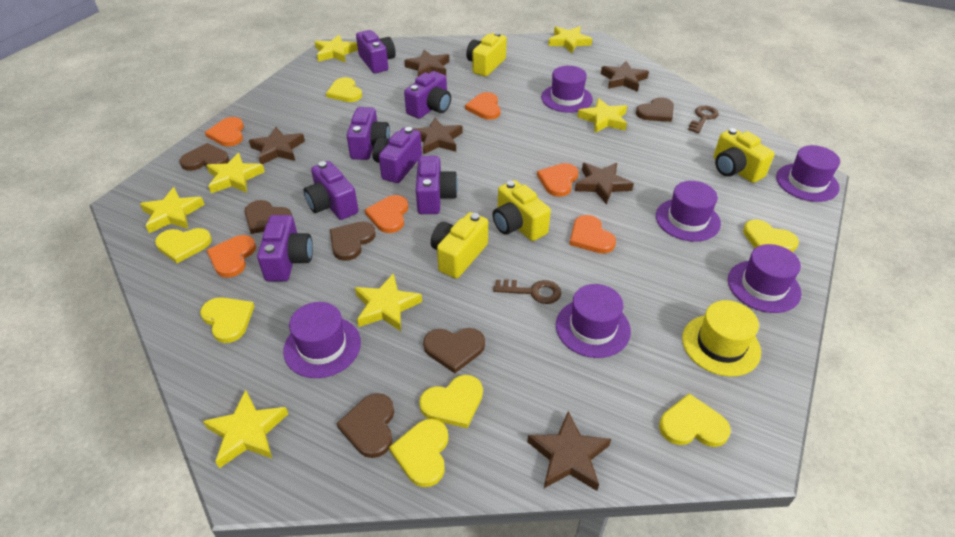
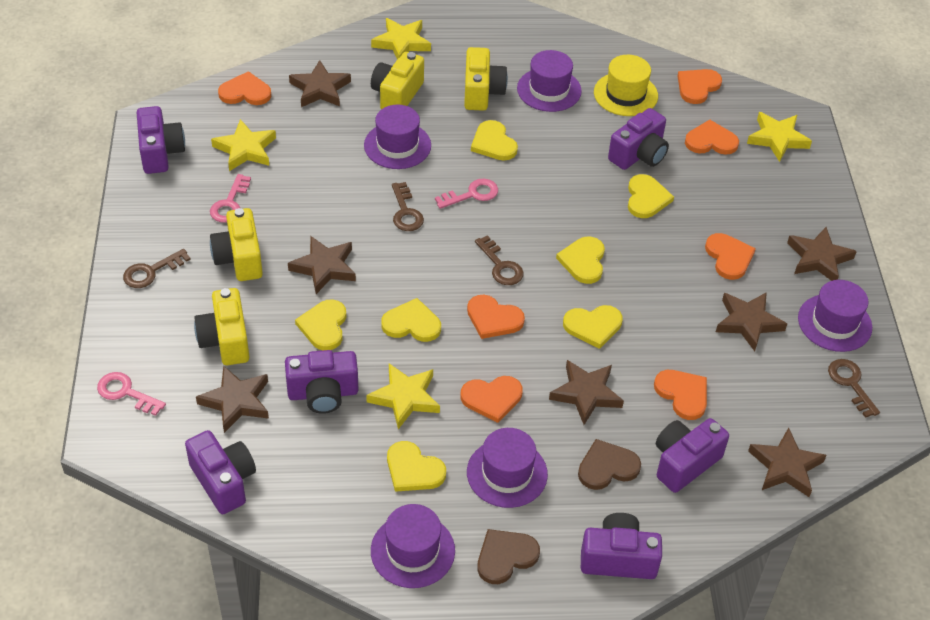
brown heart: [179,143,229,171] [245,200,292,234] [330,221,376,261] [337,393,394,458] [423,328,485,373] [636,97,674,122] = 6 -> [477,529,540,584] [578,439,641,490] = 2
brown key: [493,279,561,304] [688,106,719,133] = 2 -> [123,249,191,288] [392,182,424,231] [475,235,524,285] [828,359,880,418] = 4
brown star: [249,127,305,164] [404,50,449,77] [413,118,463,154] [527,411,611,491] [575,163,634,204] [601,61,649,92] = 6 -> [196,365,269,433] [288,236,356,294] [289,60,351,107] [549,360,624,425] [716,292,787,351] [748,428,826,497] [787,227,857,281] = 7
orange heart: [205,117,244,146] [207,235,256,278] [365,195,408,233] [465,92,501,120] [537,163,579,197] [569,215,616,254] = 6 -> [218,71,271,105] [461,376,523,423] [467,295,525,339] [654,370,707,420] [678,69,722,104] [685,120,739,155] [705,233,756,280] = 7
pink key: none = 0 -> [97,372,166,416] [210,174,251,223] [435,179,498,209] = 3
purple camera: [257,215,313,281] [304,161,358,220] [346,107,390,160] [356,30,396,73] [372,127,422,183] [404,71,451,119] [416,156,458,214] = 7 -> [137,106,185,174] [185,430,256,514] [285,350,359,414] [581,513,662,579] [608,108,669,170] [656,418,729,493] = 6
purple hat: [283,302,361,378] [541,66,593,113] [556,284,631,358] [656,181,721,242] [728,244,801,313] [776,145,840,202] = 6 -> [364,105,431,169] [371,504,455,588] [467,428,548,508] [517,50,582,112] [798,280,872,352] = 5
yellow star: [140,187,205,233] [203,390,288,468] [206,153,265,193] [315,35,358,63] [355,273,422,331] [548,26,592,53] [577,98,627,133] = 7 -> [211,119,276,171] [366,363,440,429] [371,18,431,59] [747,112,812,162] = 4

